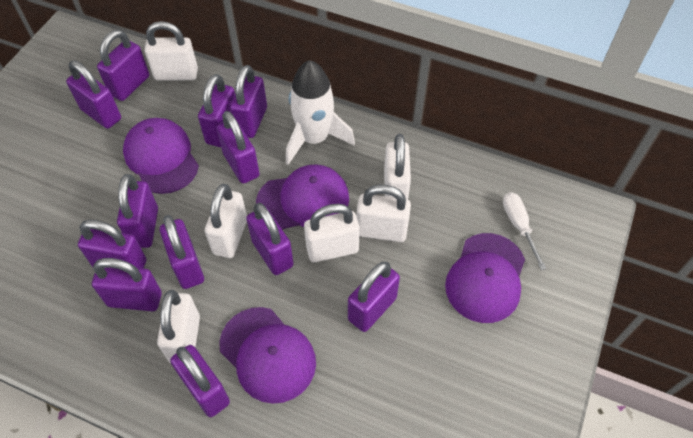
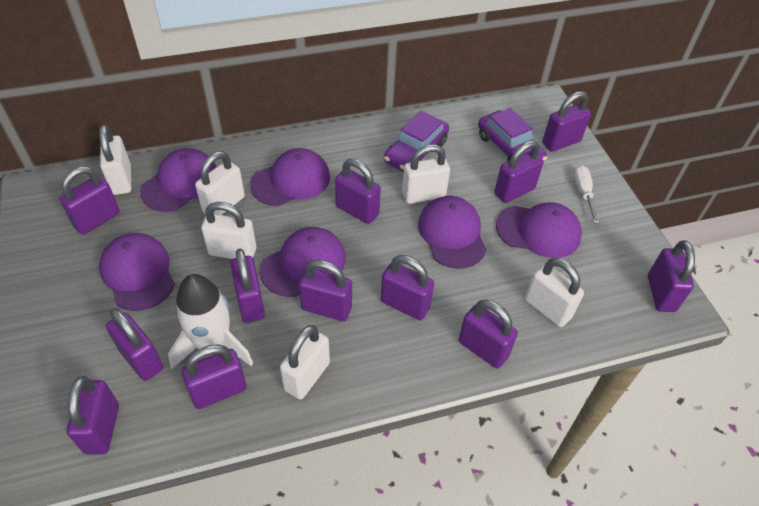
purple cap: [123,118,199,194] [219,307,316,404] [256,164,349,229] [445,233,525,323] = 4 -> [99,233,175,311] [140,148,217,212] [250,148,330,206] [260,227,346,297] [418,196,487,269] [496,202,582,258] = 6
purple car: none = 0 -> [384,111,449,172] [478,108,547,162] = 2

